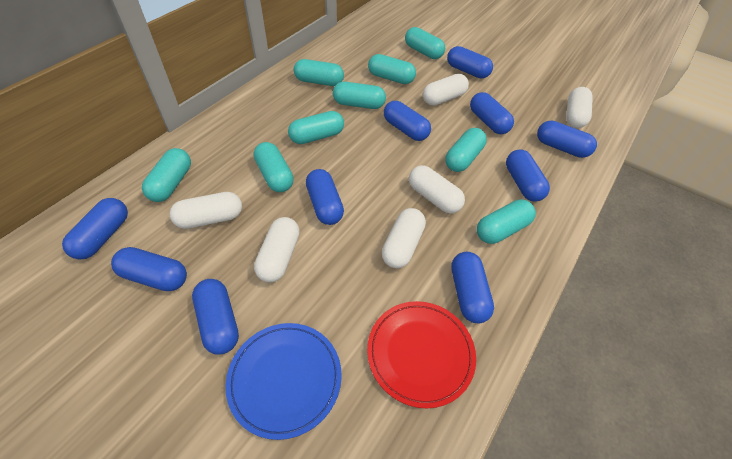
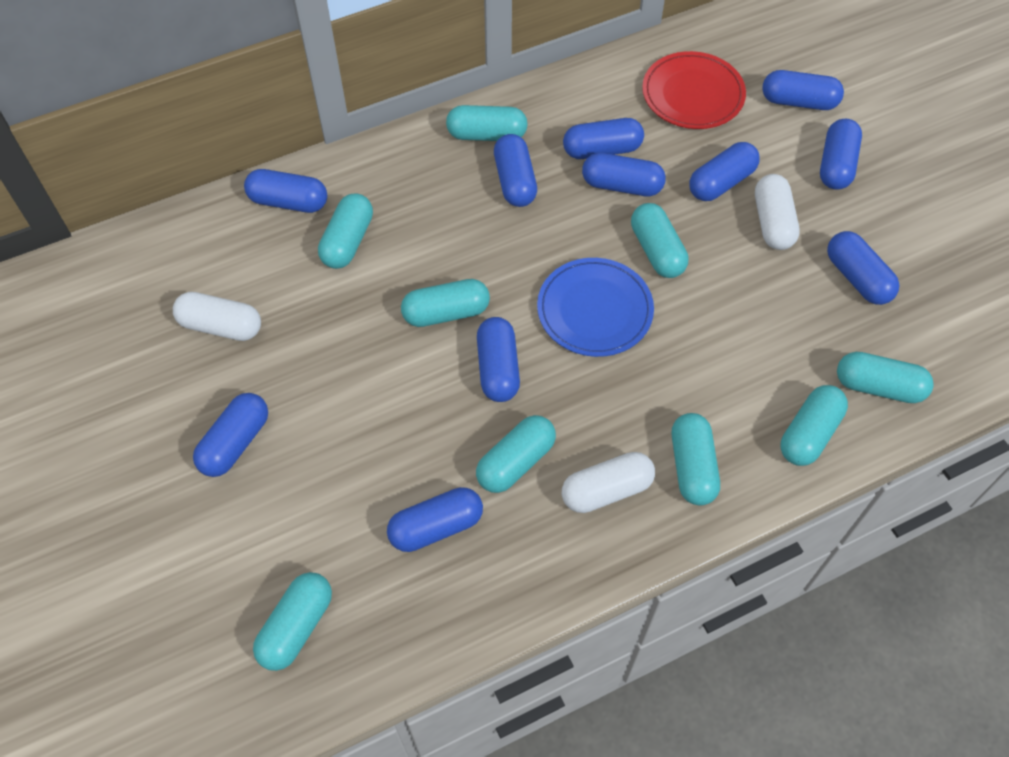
blue capsule: [62,198,128,259] [111,247,187,291] [192,279,239,355] [306,169,344,225] [384,101,431,141] [447,46,493,78] [451,252,494,323] [470,92,514,134] [506,150,550,202] [537,121,597,158] = 10 -> [193,393,268,477] [244,169,327,213] [387,487,483,552] [477,317,520,402] [494,134,537,207] [563,118,644,159] [582,153,666,196] [689,142,760,201] [762,70,844,110] [820,119,862,190] [827,231,900,305] = 11
white capsule: [170,192,242,229] [254,217,300,282] [382,208,426,268] [409,165,465,213] [423,74,469,106] [566,87,593,128] = 6 -> [173,292,261,341] [562,452,655,513] [755,174,800,250] = 3

